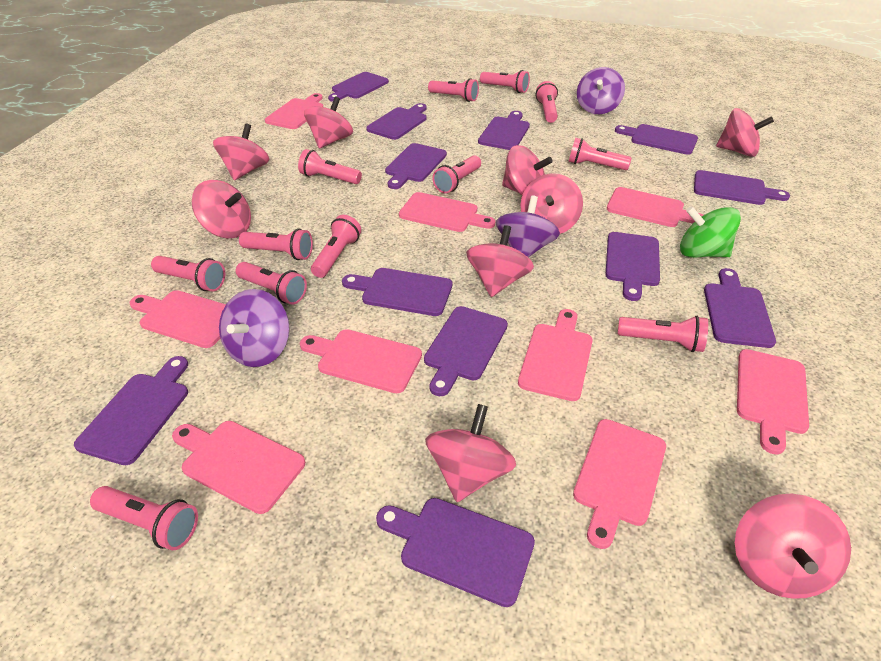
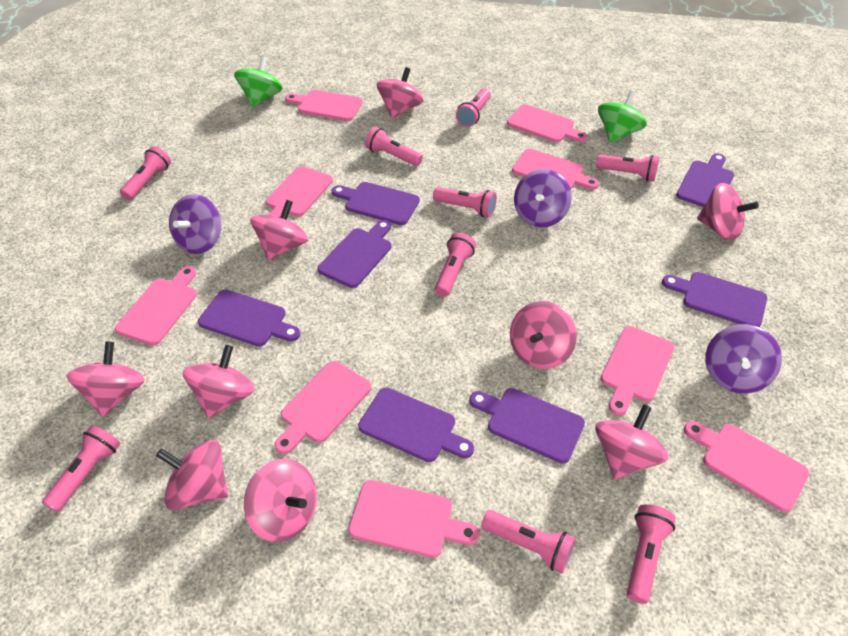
green spinning top: [680,206,741,258] = 1 -> [234,56,283,107] [598,91,647,143] = 2
pink flashlight: [90,486,198,550] [151,256,225,292] [236,262,307,305] [239,228,313,260] [298,149,362,184] [311,215,361,278] [428,78,479,102] [432,155,481,193] [480,70,530,93] [536,81,558,123] [569,138,632,170] [618,316,708,352] = 12 -> [42,425,121,512] [120,146,171,200] [365,127,423,166] [433,187,497,217] [435,233,476,297] [456,88,491,127] [481,510,576,574] [596,154,659,181] [627,504,676,604] = 9
purple cutting board: [74,356,188,465] [328,72,389,102] [342,268,452,316] [366,103,427,140] [376,498,535,607] [385,143,447,189] [424,306,508,396] [478,111,530,150] [605,232,660,301] [615,124,698,155] [694,170,790,205] [704,268,776,348] = 12 -> [198,290,301,347] [318,220,392,288] [331,182,420,225] [358,387,474,462] [469,388,585,464] [662,272,767,327] [676,153,734,207] = 7

